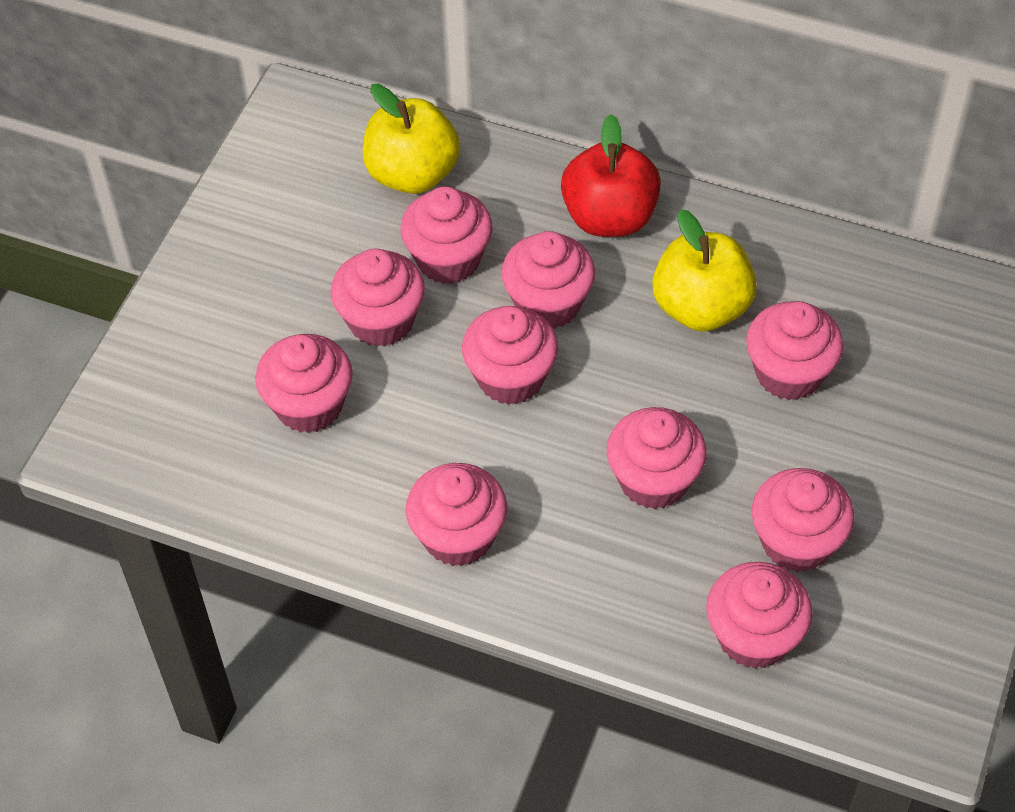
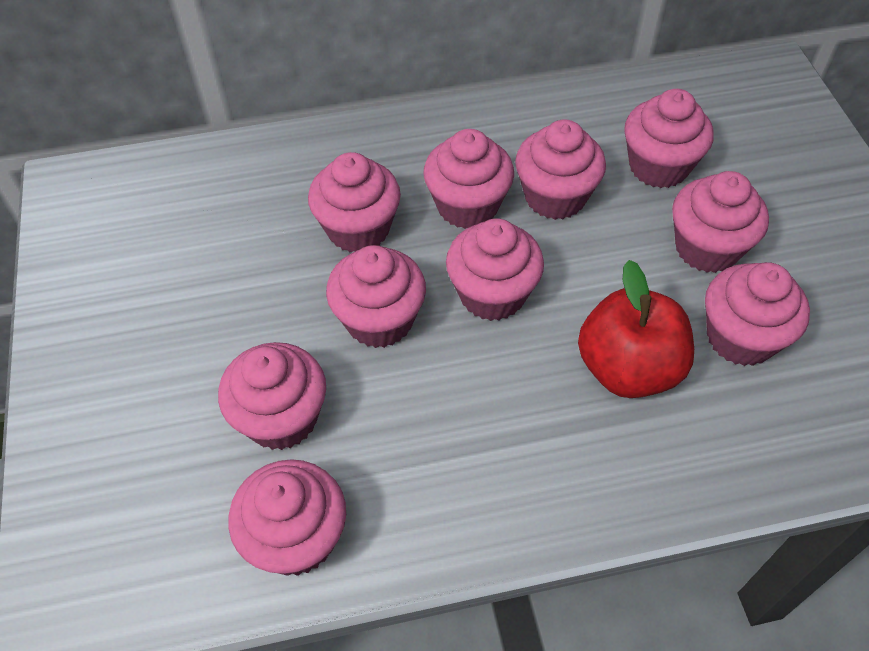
yellow apple: [363,84,460,194] [652,209,757,332] = 2 -> none = 0

